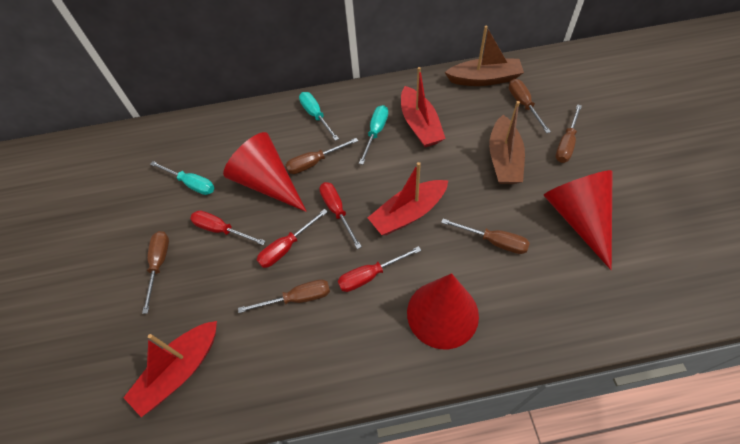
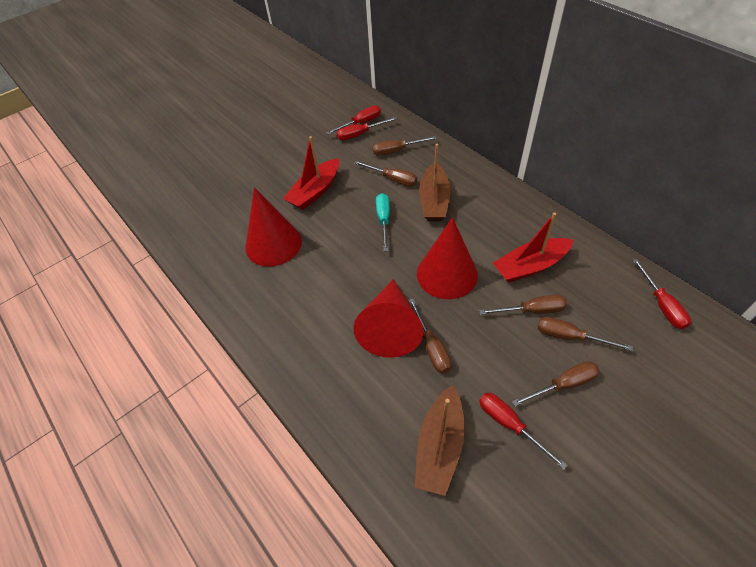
red boat: [123,321,217,417] [368,162,448,235] [401,67,446,147] = 3 -> [283,136,339,210] [493,212,573,283] = 2
turquoise screwdriver: [150,161,214,195] [299,92,339,141] [359,105,388,165] = 3 -> [376,193,390,251] = 1

